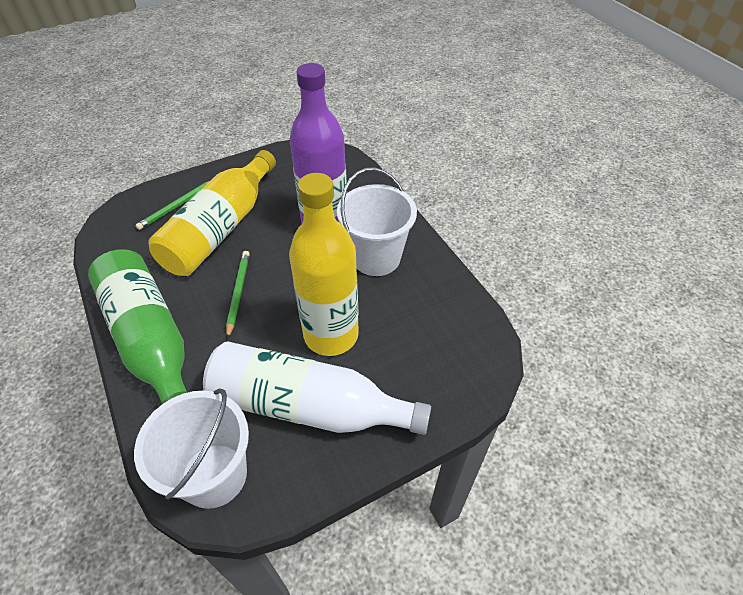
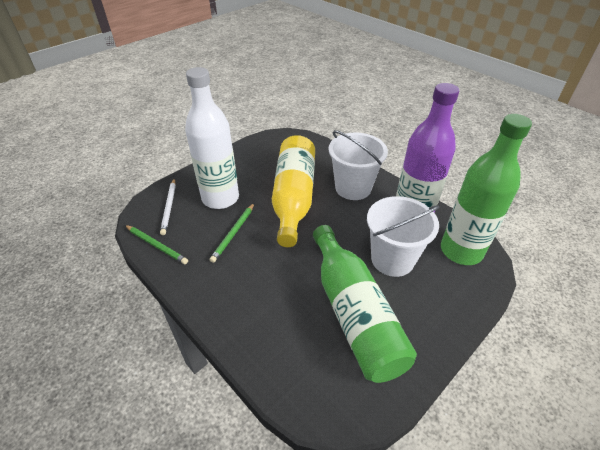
green bottle: [88,249,188,404] = 1 -> [313,225,417,383] [441,114,532,265] = 2
white pencil: none = 0 -> [160,178,176,235] = 1
yellow bottle: [148,150,276,276] [289,173,359,356] = 2 -> [272,135,315,247] = 1

